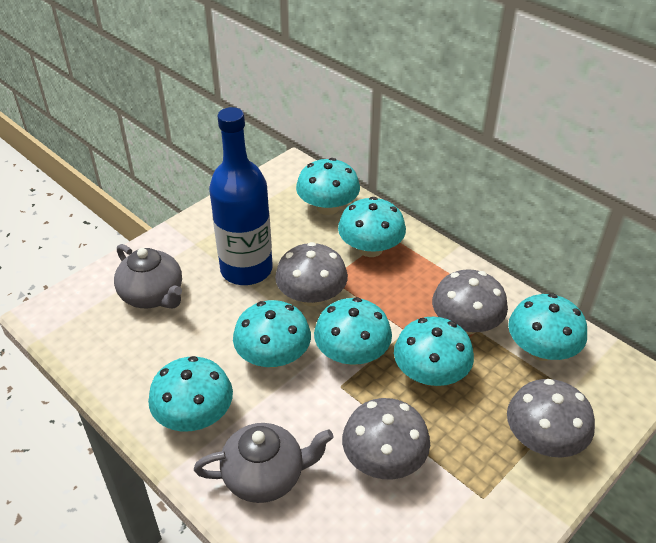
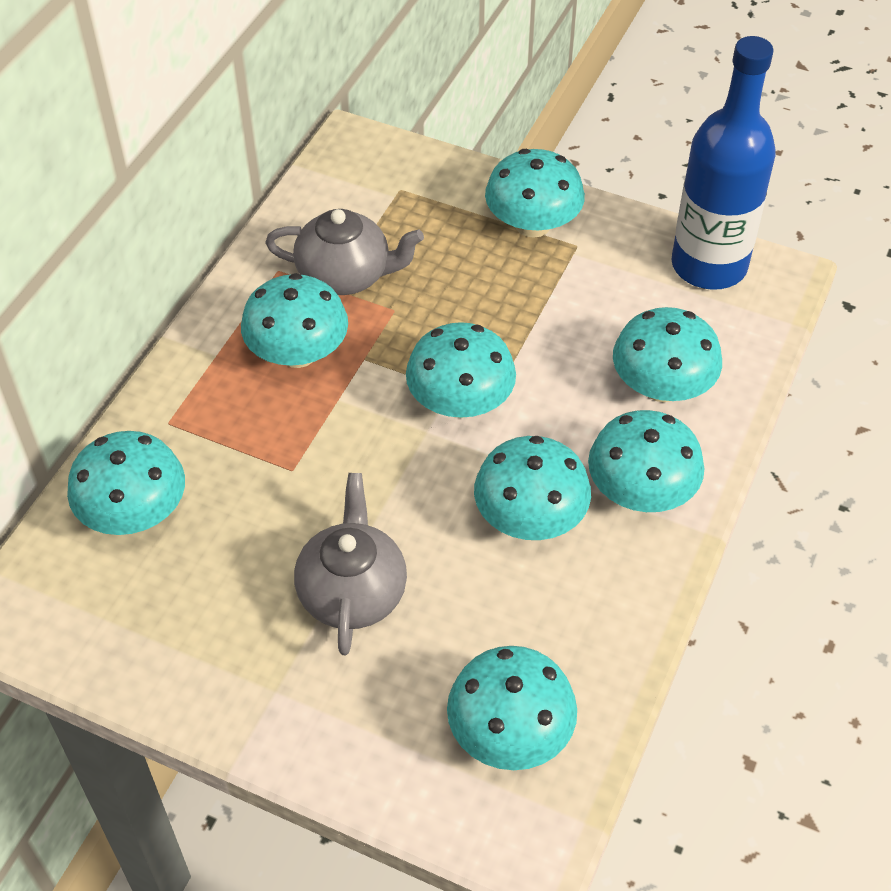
grey mushroom: [275,242,348,306] [342,398,430,479] [432,269,508,335] [507,379,595,457] = 4 -> none = 0
turquoise mushroom: [148,356,233,432] [233,300,311,368] [296,158,360,215] [314,297,392,366] [338,197,406,257] [394,317,474,386] [508,293,587,361] = 7 -> [67,431,185,535] [241,273,348,368] [406,322,516,418] [447,646,577,770] [474,436,591,540] [485,149,585,238] [588,410,704,512] [613,307,722,402] = 8

